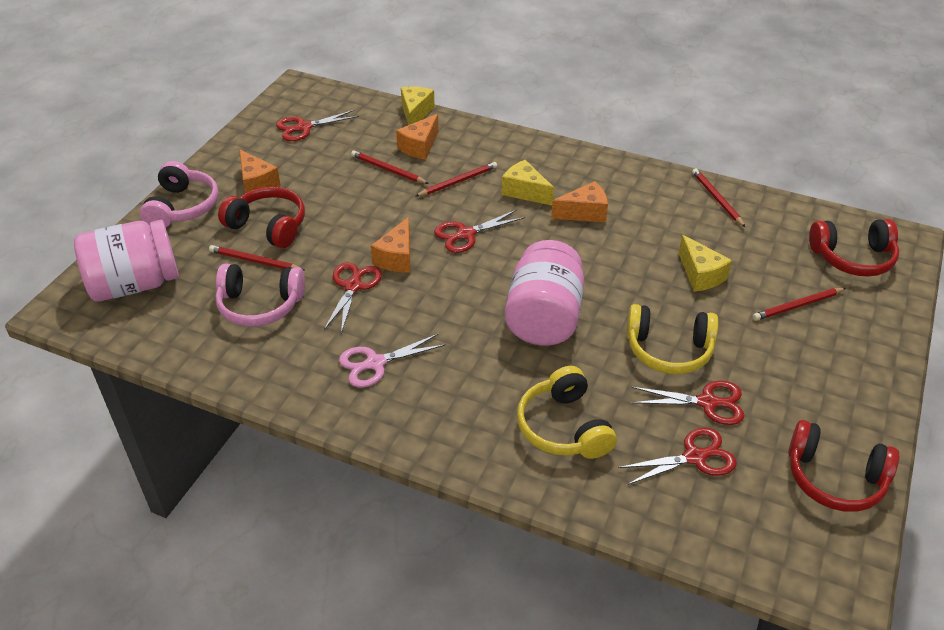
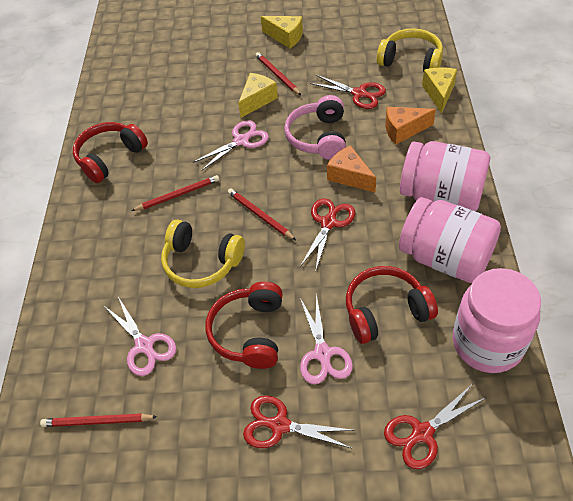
orange cheese: [239,149,281,193] [371,217,410,272] [396,114,439,160] [551,181,608,222] = 4 -> [327,145,376,192] [386,107,436,145] = 2
pink headphones: [140,161,219,227] [215,264,305,327] = 2 -> [284,95,346,160] = 1
pink jar: [74,220,179,301] [505,240,584,346] = 2 -> [399,197,501,283] [400,141,490,211] [453,268,541,373] = 3
pink scissors: [339,333,446,388] = 1 -> [104,297,177,376] [193,120,269,171] [300,294,353,384] = 3
red pencil: [209,245,305,271] [351,150,429,184] [416,162,497,196] [692,168,746,228] [753,288,846,321] = 5 -> [40,413,157,427] [132,175,219,211] [228,188,296,240] [255,52,301,95] = 4
red scissors: [276,110,359,141] [324,262,382,334] [434,210,525,253] [618,428,737,485] [632,381,744,425] = 5 -> [243,395,356,448] [300,198,355,269] [310,75,386,109] [384,385,485,469] = 4

